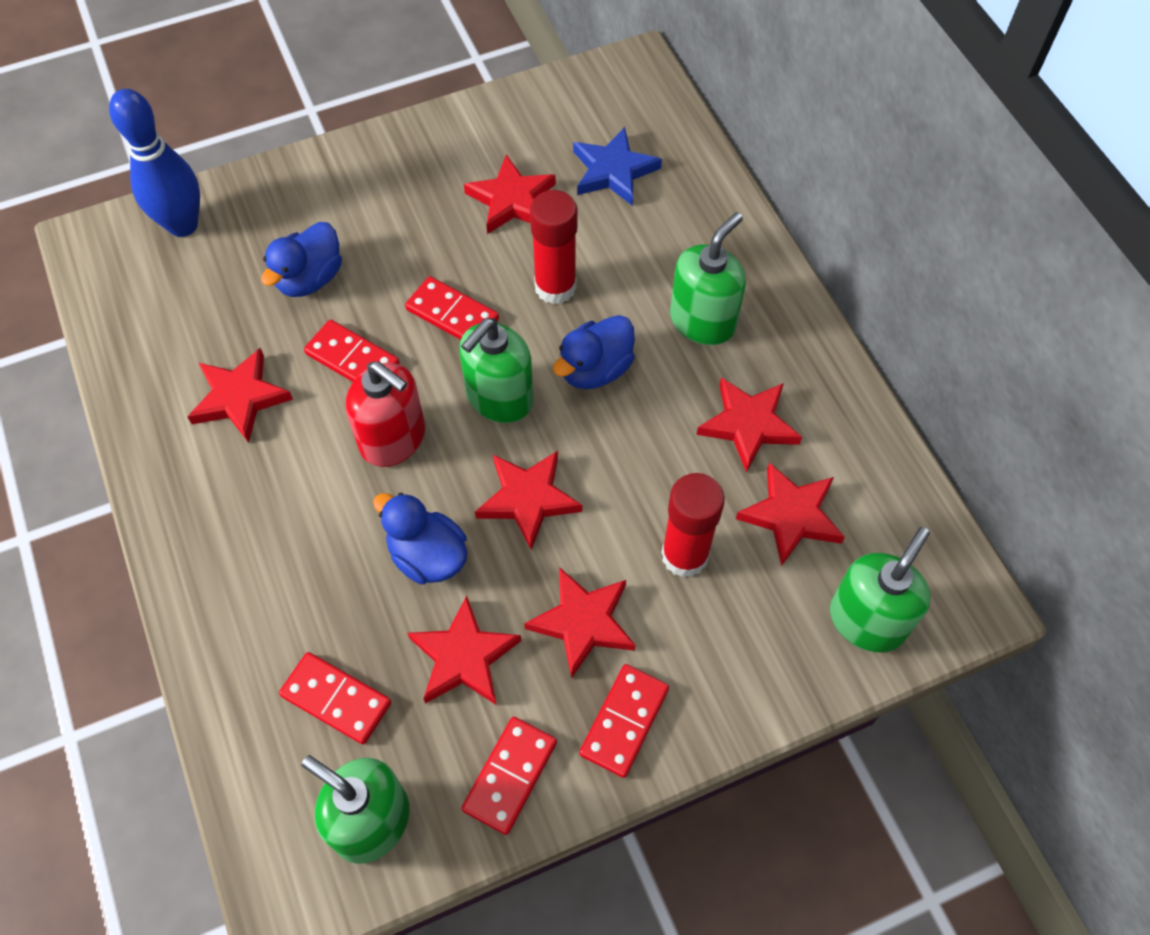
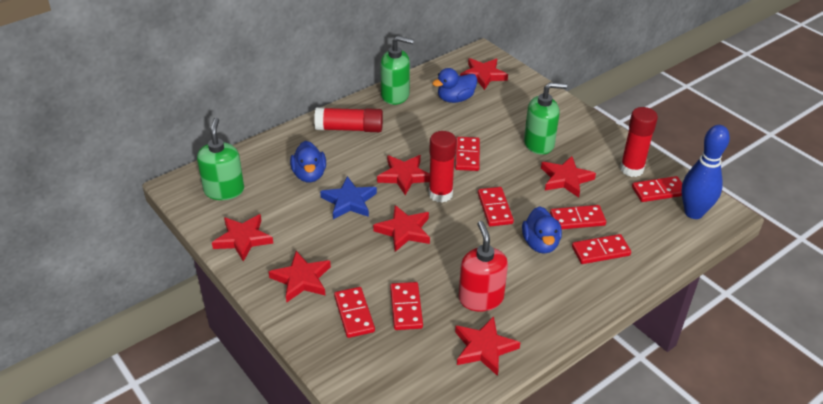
green soap dispenser: [301,755,410,864] [459,318,534,423] [670,212,746,345] [830,527,931,652] = 4 -> [197,118,244,200] [380,36,414,105] [524,82,567,155] = 3
red domino: [279,652,391,744] [304,320,400,382] [405,276,499,340] [462,717,557,835] [579,664,669,778] = 5 -> [334,287,375,338] [390,282,423,330] [455,137,480,171] [478,187,514,227] [550,205,606,229] [572,234,631,264] [632,176,682,202] = 7
red glue stick: [530,190,577,305] [661,473,725,578] = 2 -> [314,107,383,132] [429,131,456,202] [620,107,658,177] = 3

